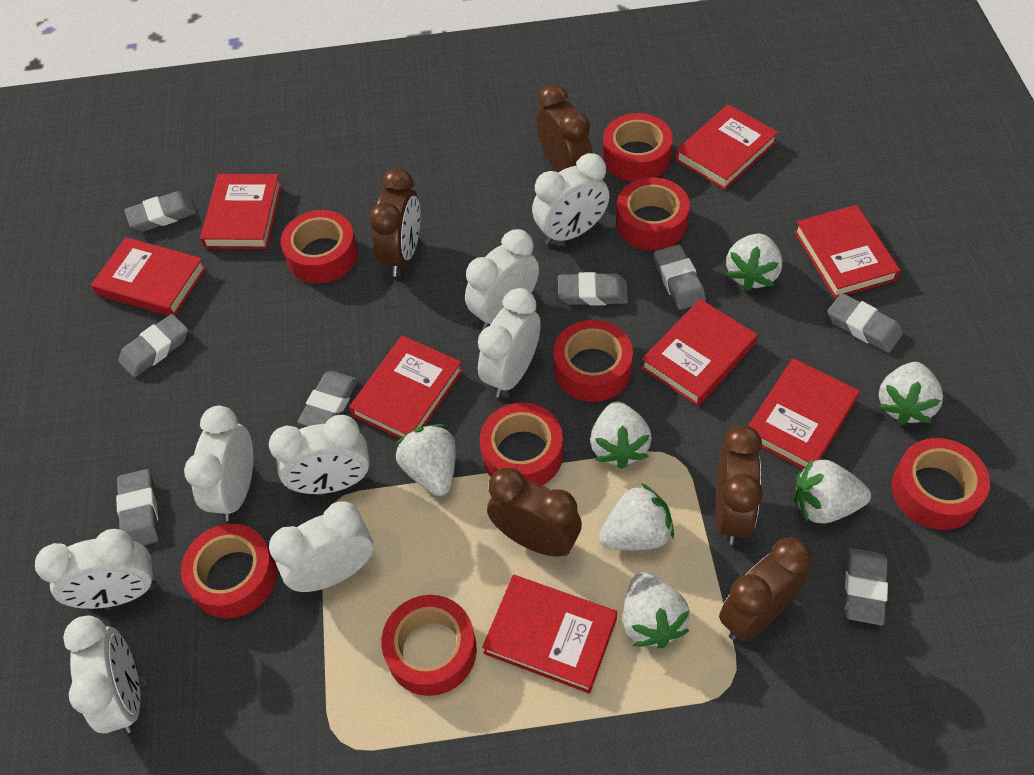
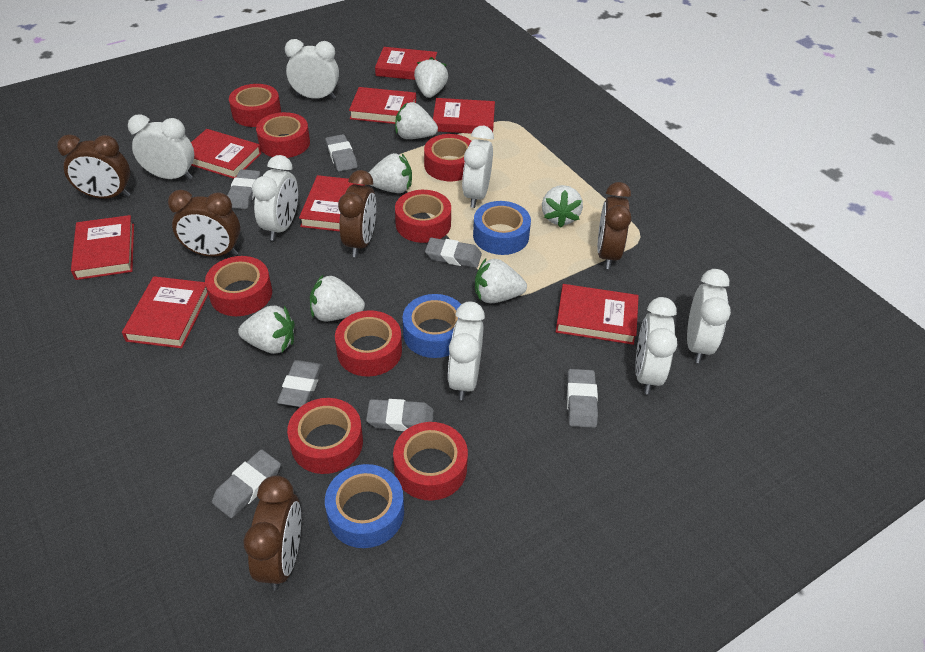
blue tape: none = 0 -> [325,464,404,548] [403,294,461,358] [473,201,531,255] = 3
grey eraser: [116,469,158,545] [118,314,188,377] [124,191,196,232] [298,371,358,426] [558,272,628,306] [654,245,706,310] [827,293,903,353] [844,548,888,626] = 8 -> [212,449,281,518] [227,169,260,209] [277,360,323,407] [325,134,357,172] [366,399,434,431] [425,238,482,268] [567,369,598,428] = 7
white clock: [35,529,157,609] [63,615,141,733] [184,406,253,521] [269,415,370,494] [269,501,373,592] [465,229,539,330] [478,288,541,397] [532,153,609,245] = 8 -> [128,114,194,180] [252,155,298,241] [285,39,339,99] [448,301,485,400] [462,126,494,208] [635,297,677,395] [687,269,731,363] = 7

